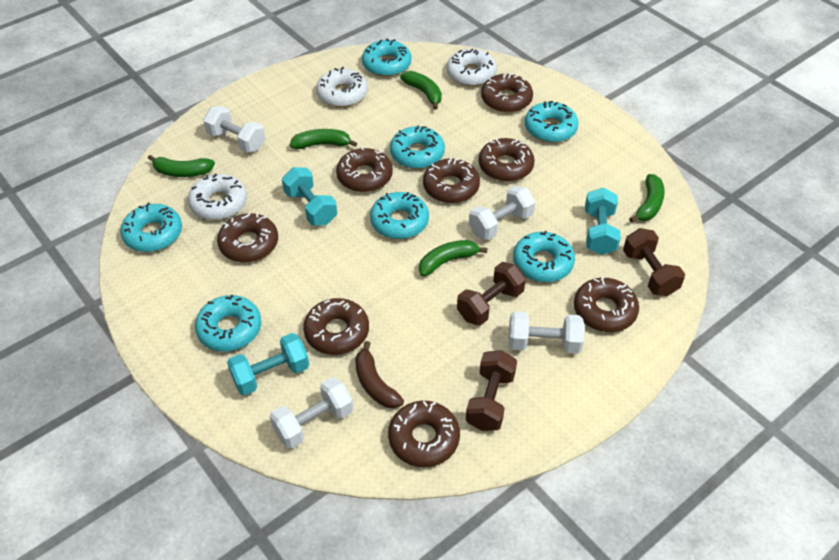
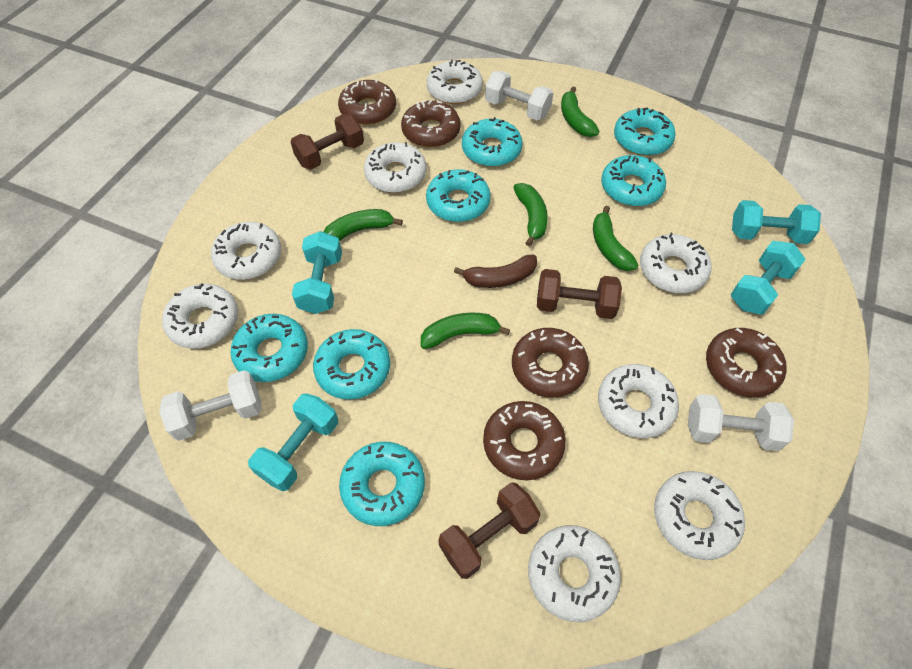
brown donut: [217,213,278,262] [303,298,369,355] [336,147,393,192] [388,401,460,467] [423,158,480,203] [479,138,535,181] [481,73,533,113] [574,276,639,332] = 8 -> [338,79,396,125] [401,100,461,148] [483,401,566,480] [512,328,589,398] [706,328,787,398] = 5
turquoise dumbbell: [227,333,309,396] [282,167,337,225] [585,188,621,255] = 3 -> [248,393,338,491] [292,231,342,314] [731,241,806,315] [732,200,821,244] = 4
white donut: [188,174,247,220] [316,67,368,107] [447,49,497,86] = 3 -> [162,283,238,349] [211,222,281,280] [364,142,426,193] [427,60,483,104] [528,525,621,622] [598,364,679,438] [640,233,712,293] [654,471,745,560] = 8
white dumbbell: [203,106,266,153] [269,377,353,449] [469,186,536,240] [509,311,585,354] = 4 -> [159,370,262,441] [485,71,553,120] [688,394,794,451] = 3

